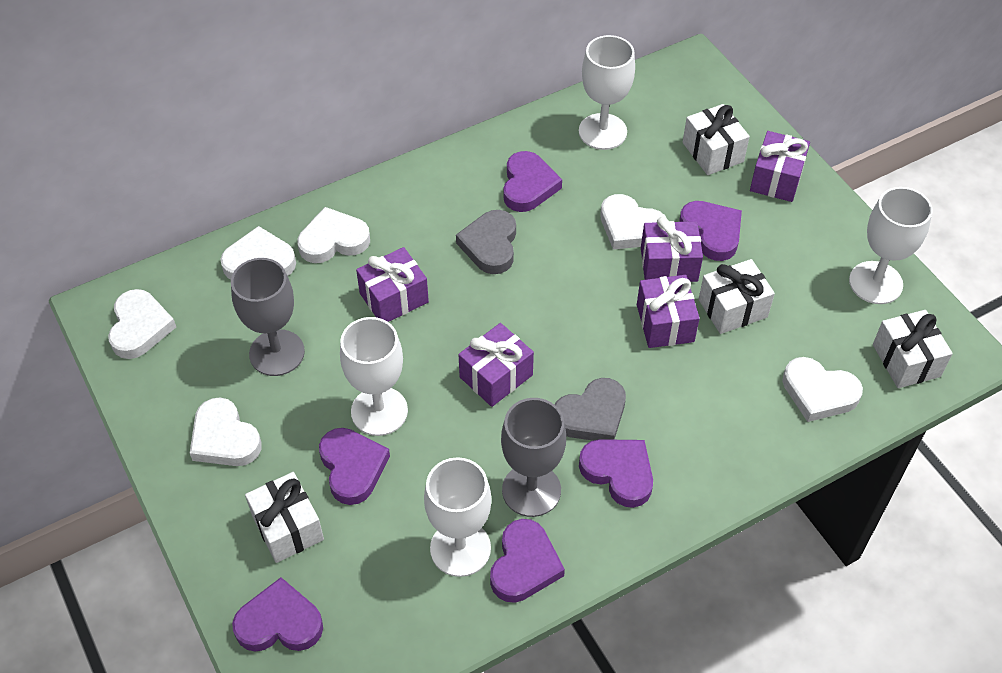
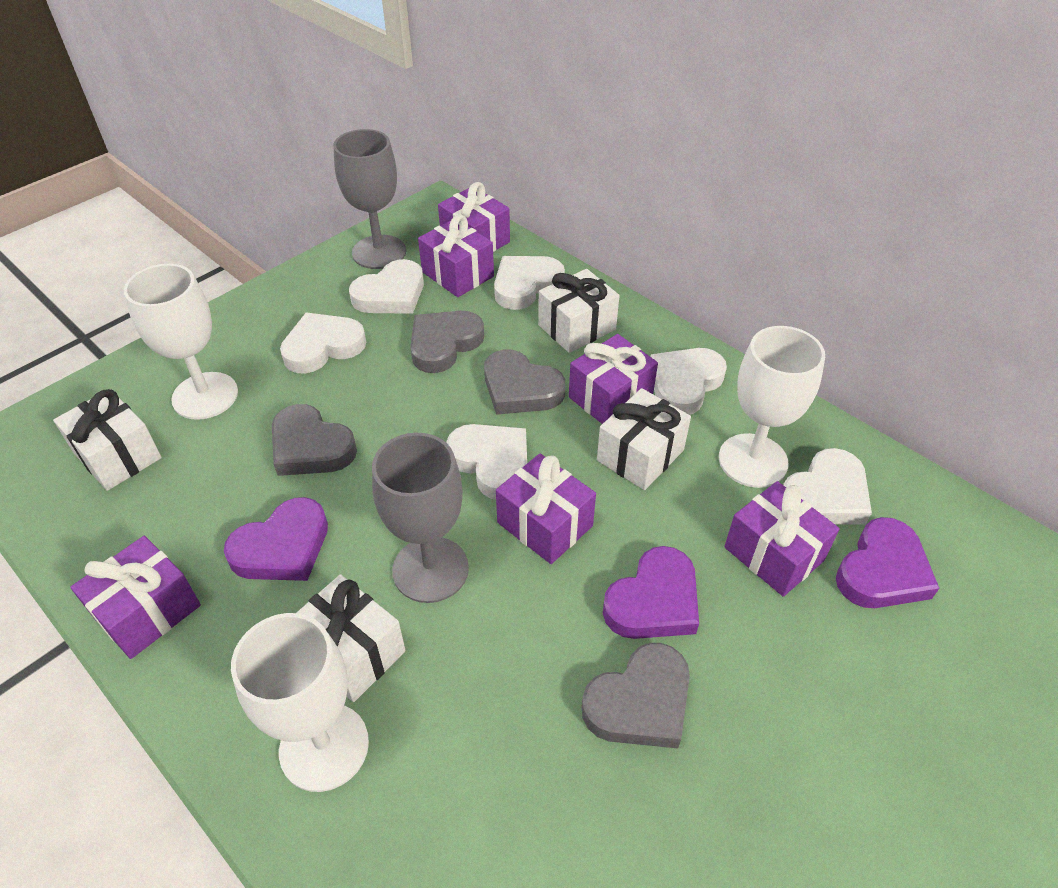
grey heart: [456,210,516,274] [555,378,626,441] = 2 -> [272,404,357,476] [410,311,484,373] [484,349,565,415] [581,643,690,748] = 4
purple gift: [356,247,429,322] [458,323,534,407] [637,275,700,348] [641,217,703,282] [750,131,810,202] = 5 -> [70,536,201,659] [418,215,494,297] [438,182,510,252] [496,454,596,564] [569,334,658,424] [724,481,840,597] = 6
purple heart: [232,577,323,652] [319,428,390,505] [490,519,565,603] [503,151,562,212] [579,439,653,508] [679,201,742,261] = 6 -> [224,497,328,581] [603,546,699,639] [836,517,939,608] = 3
white goblet: [340,317,408,436] [424,457,492,577] [579,35,635,150] [849,187,933,304] = 4 -> [124,264,238,420] [231,613,369,792] [719,326,825,488] = 3

